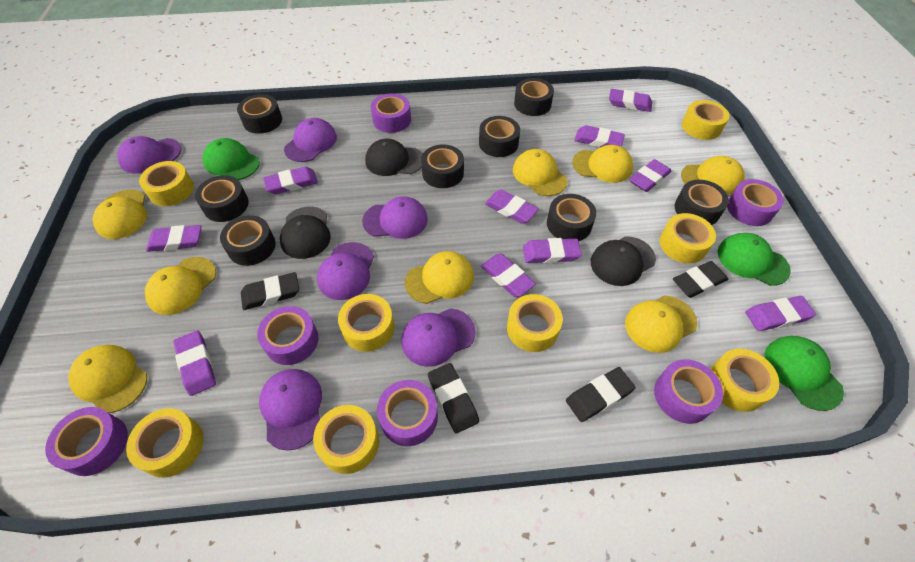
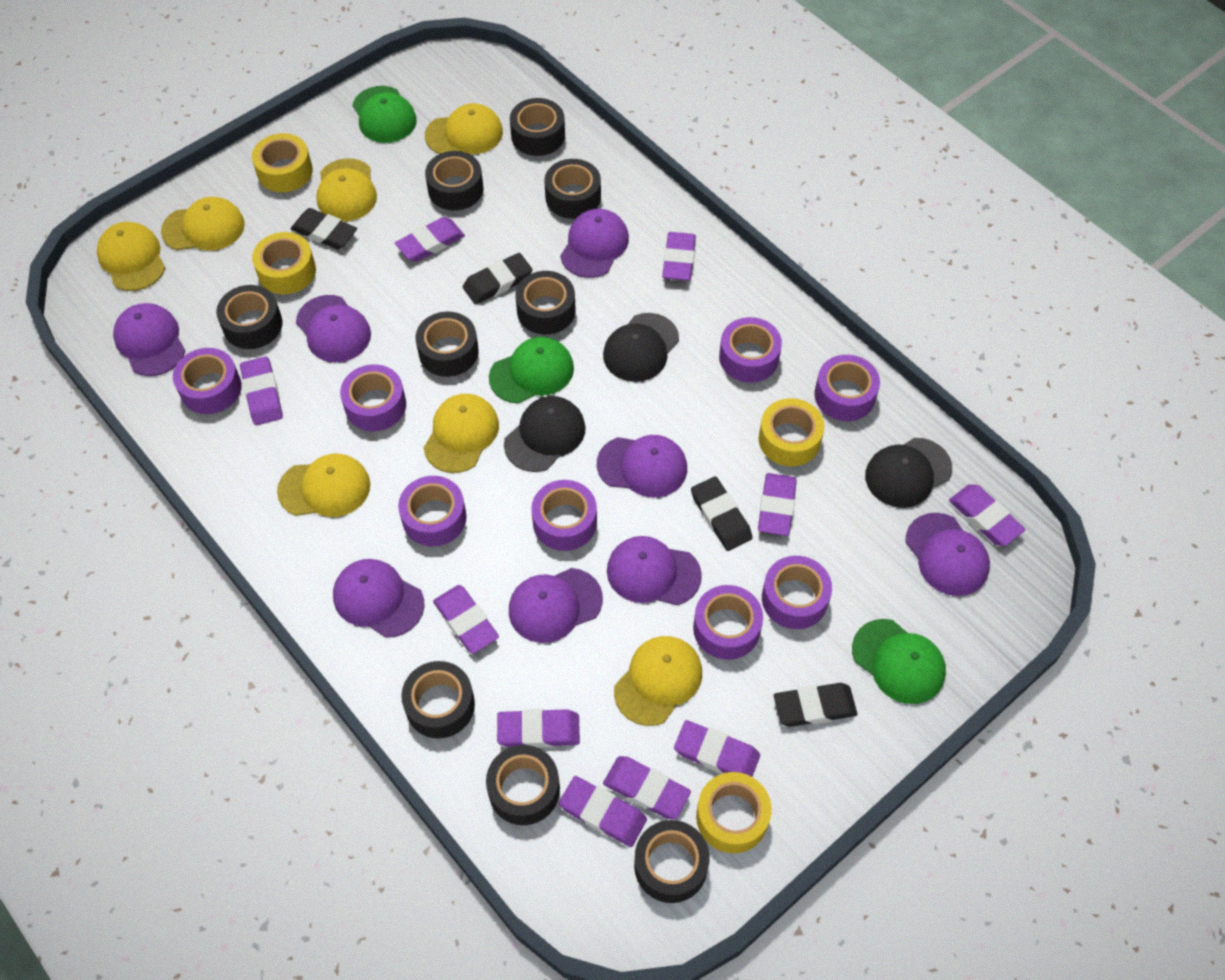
black tape: [195,175,249,222] [220,215,276,266] [237,94,282,134] [421,144,464,188] [479,116,520,157] [514,78,554,116] [547,194,597,241] [675,180,729,225] = 8 -> [216,285,283,349] [401,661,475,738] [415,311,479,377] [425,151,483,211] [486,745,560,825] [510,98,565,156] [515,271,575,334] [544,159,601,219] [634,820,710,903] = 9
purple cap: [117,136,182,173] [259,369,322,451] [284,118,337,162] [317,242,374,300] [362,196,428,239] [401,308,476,367] = 6 -> [113,303,186,376] [296,295,371,362] [333,559,425,638] [509,568,603,643] [560,209,629,278] [597,435,687,498] [607,536,702,605] [906,513,990,596] = 8
purple tape: [45,407,128,476] [257,306,318,365] [371,94,411,133] [377,380,438,446] [654,359,723,424] [727,179,784,226] = 6 -> [173,348,242,414] [340,364,406,431] [398,476,467,547] [531,480,597,551] [693,585,763,660] [719,317,782,383] [762,556,832,629] [814,355,880,421] = 8
yellow cap: [68,345,147,413] [93,190,147,239] [145,257,216,315] [405,251,474,304] [513,149,568,196] [572,145,633,183] [625,296,697,353] [681,156,745,195] = 8 -> [97,222,165,291] [161,197,245,251] [277,454,370,517] [316,159,377,221] [423,394,499,473] [425,103,503,154] [614,636,702,726] = 7
yellow tape: [126,408,203,478] [139,161,194,206] [313,405,379,474] [338,294,394,352] [507,294,563,352] [660,213,716,263] [682,100,729,140] [711,349,779,412] = 8 -> [252,133,313,192] [252,232,316,294] [696,772,772,853] [759,398,825,466] = 4

